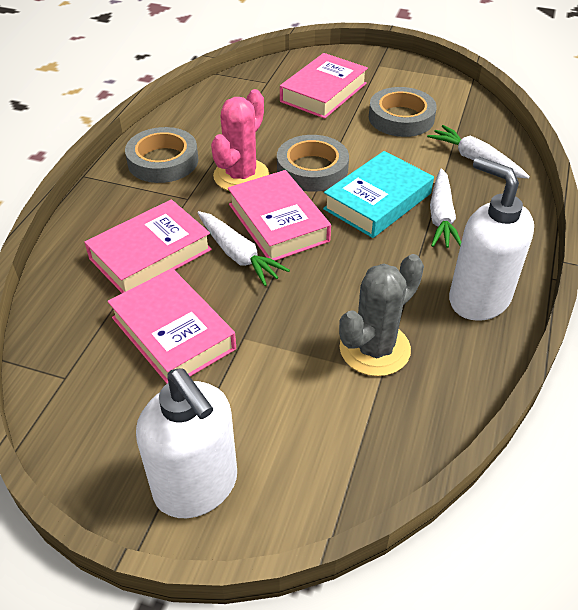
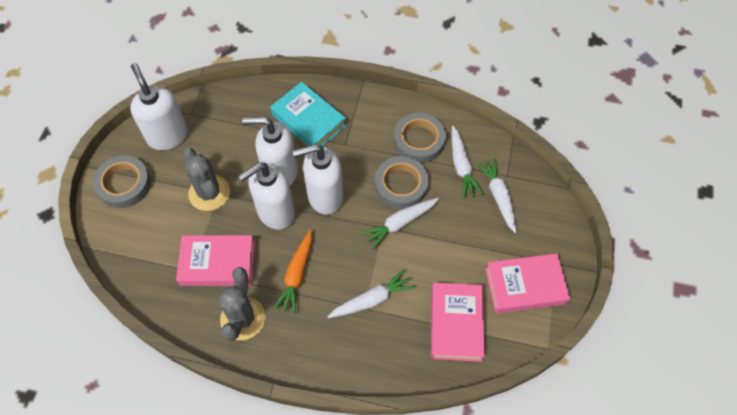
grey cactus: [339,254,424,376] = 1 -> [183,148,230,211] [219,267,266,341] = 2
orange carrot: none = 0 -> [273,230,312,314] = 1
pink book: [84,199,212,293] [108,268,236,384] [228,170,331,261] [280,53,368,119] = 4 -> [176,235,255,286] [431,283,484,362] [485,254,570,314] = 3
pink cactus: [211,89,269,191] = 1 -> none = 0
white carrot: [197,211,290,286] [427,125,530,179] [430,168,461,248] = 3 -> [327,269,415,318] [361,198,439,249] [451,126,483,198] [476,157,516,233] = 4
white soap dispenser: [136,368,237,518] [449,157,534,321] = 2 -> [130,63,188,150] [238,162,295,230] [242,117,298,185] [293,144,343,215] = 4

